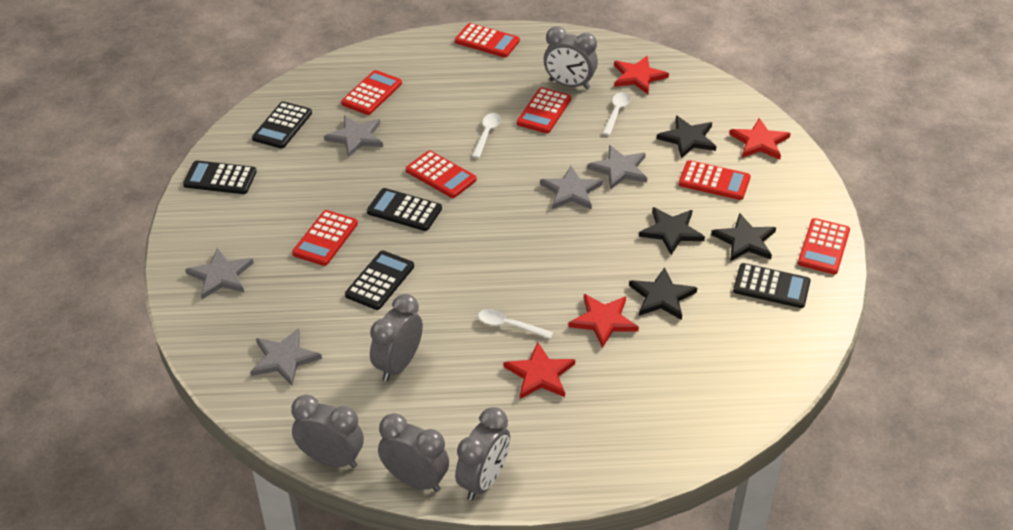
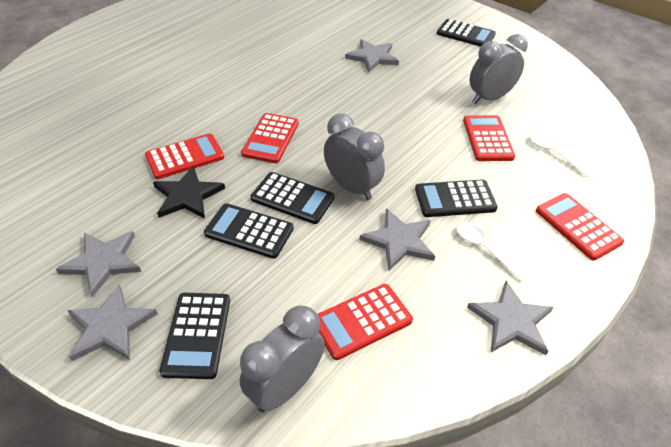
black star: [629,267,697,320] [639,207,705,255] [656,116,717,158] [711,213,776,261] = 4 -> [153,166,225,219] = 1
grey clock: [292,395,364,468] [370,294,423,382] [378,413,449,492] [455,407,510,501] [544,26,598,89] = 5 -> [240,305,325,412] [324,113,385,200] [470,34,528,104] = 3
red calculator: [292,210,358,266] [341,70,402,115] [406,151,477,198] [455,23,520,57] [517,87,571,133] [679,160,751,200] [798,218,850,275] = 7 -> [145,133,224,179] [241,113,299,163] [318,284,413,360] [463,115,515,161] [536,193,624,261] = 5
red star: [504,342,575,399] [568,294,639,348] [614,56,669,94] [729,118,791,160] = 4 -> none = 0
white spoon: [472,113,501,158] [478,309,553,339] [603,92,630,135] = 3 -> [456,222,528,282] [529,132,592,177] = 2

